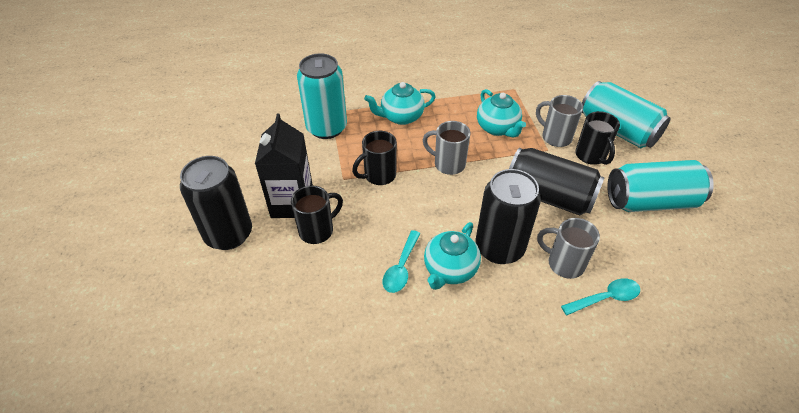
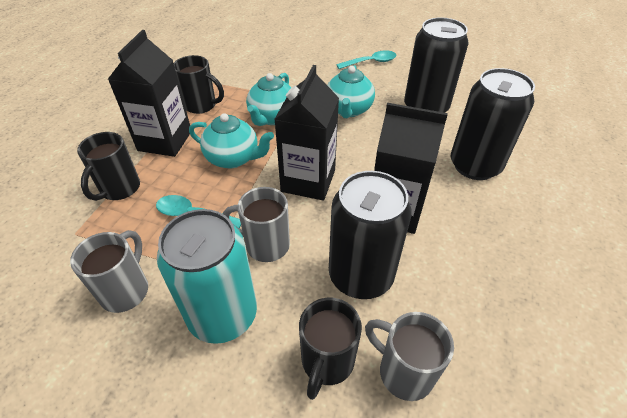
black carton: [255,113,313,218] = 1 -> [108,30,190,157] [274,65,339,201] [374,103,448,234] = 3
turquoise can: [297,54,347,139] [582,81,671,148] [607,160,714,212] = 3 -> [157,209,257,344] = 1

